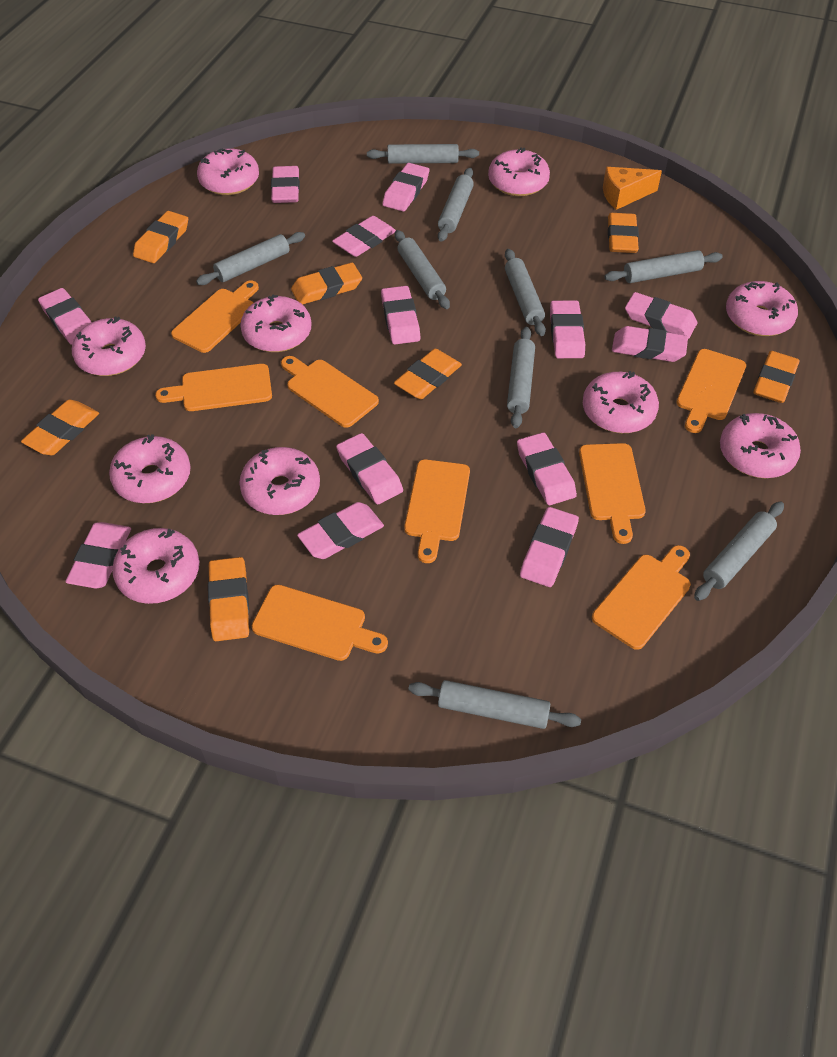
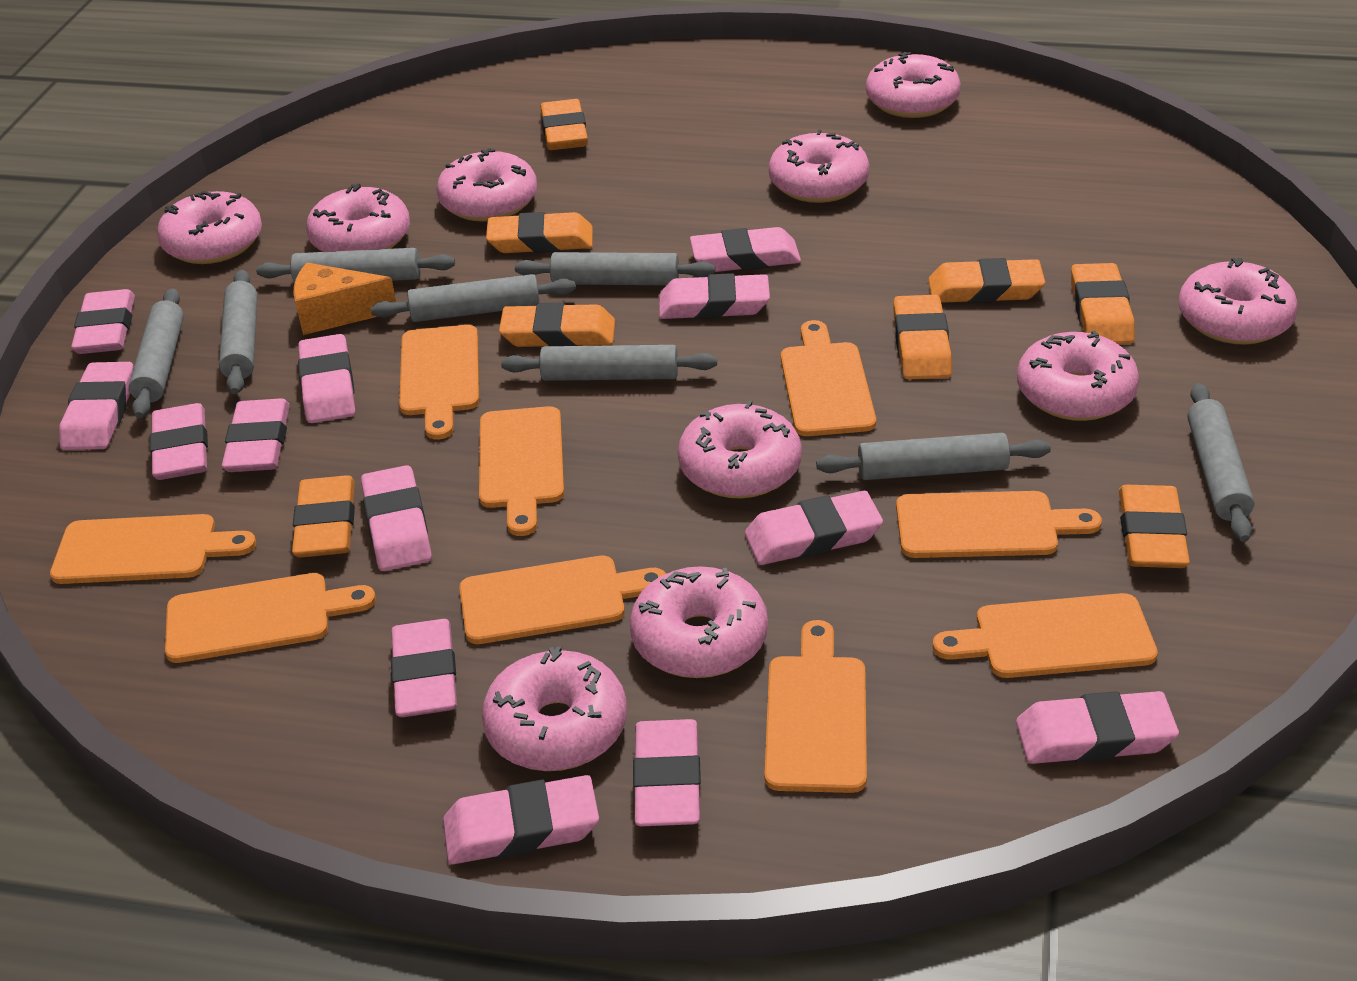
grey rolling pin: [196,232,305,285] [367,144,479,164] [395,230,450,309] [408,680,581,729] [438,168,474,242] [505,249,546,336] [507,327,535,428] [604,250,723,283] [694,502,784,601] = 9 -> [129,288,184,418] [219,270,257,394] [256,248,455,283] [371,274,576,322] [501,345,717,381] [515,252,715,285] [816,433,1051,480] [1187,383,1254,542] = 8
orange cutting board: [155,364,272,411] [171,280,259,353] [252,585,388,661] [281,356,379,428] [404,459,470,563] [579,443,646,544] [592,545,691,650] [676,349,746,433] = 8 -> [50,514,256,584] [165,573,376,663] [399,325,479,439] [459,556,666,644] [479,406,564,536] [765,620,867,793] [781,320,876,436] [896,491,1102,558] [933,593,1158,678] = 9
orange eraser: [21,400,99,455] [133,211,188,263] [208,557,249,641] [291,262,362,305] [394,349,462,399] [608,213,639,253] [753,351,800,403] = 7 -> [292,475,355,558] [486,212,593,253] [499,303,615,347] [540,99,588,150] [893,295,952,379] [928,258,1045,303] [1071,263,1135,344] [1119,485,1190,568] = 8

